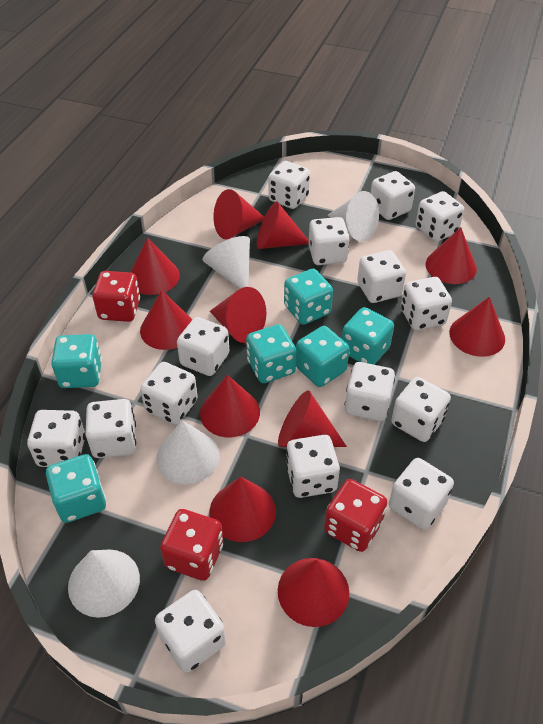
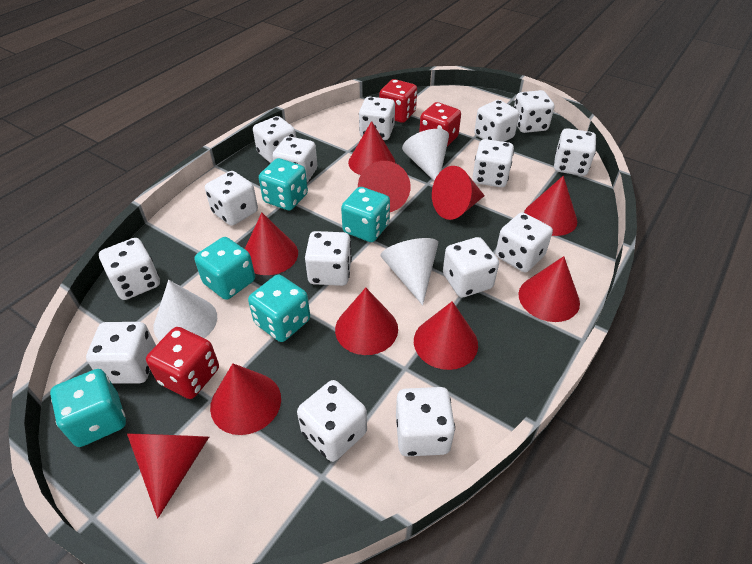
red cone: [130,237,180,295] [140,290,192,350] [200,375,260,437] [209,477,276,542] [210,287,267,343] [214,189,264,239] [257,202,309,249] [278,390,347,447] [278,558,349,627] [426,227,477,284] [449,297,505,357] = 11 -> [127,434,209,519] [210,363,281,435] [245,213,298,275] [335,288,398,355] [348,121,395,175] [358,161,411,212] [414,301,478,370] [432,166,485,220] [518,256,580,322] [524,176,577,236] = 10
turquoise dice: [46,454,106,523] [51,334,102,388] [246,324,296,383] [284,269,333,325] [296,326,349,387] [342,307,394,365] = 6 -> [50,369,126,447] [195,237,255,300] [248,275,310,342] [259,158,308,210] [341,187,390,242] = 5
white cone: [68,550,140,618] [156,420,220,484] [203,236,250,289] [328,191,379,242] = 4 -> [153,280,217,341] [380,238,438,305] [402,129,449,181] = 3

